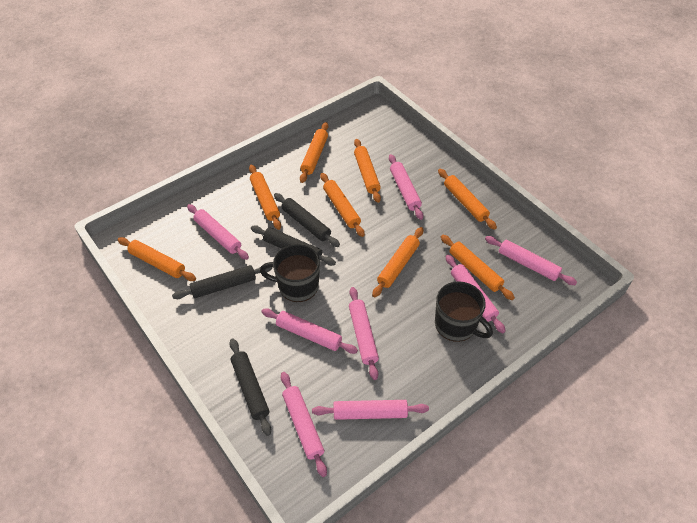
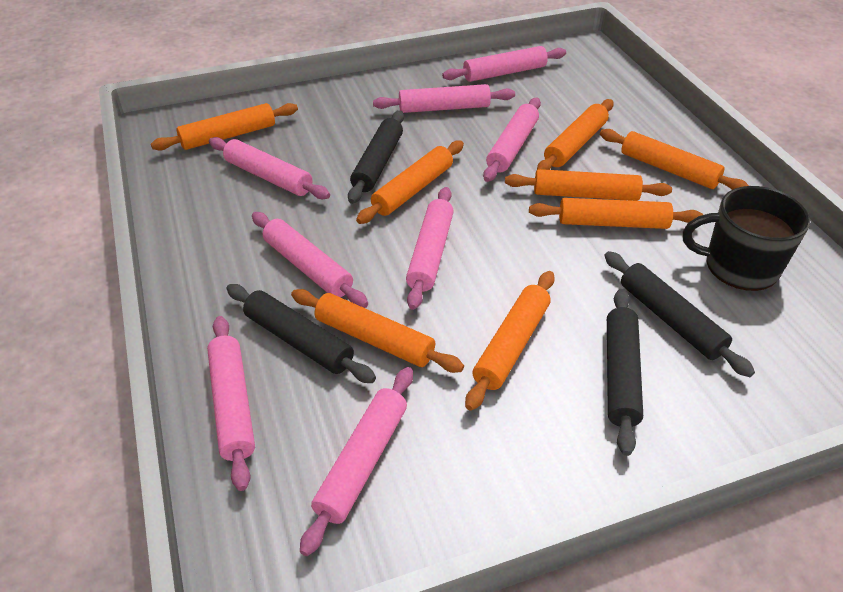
black mug: [260,244,320,302] [435,281,493,342] = 2 -> [683,186,810,291] = 1

